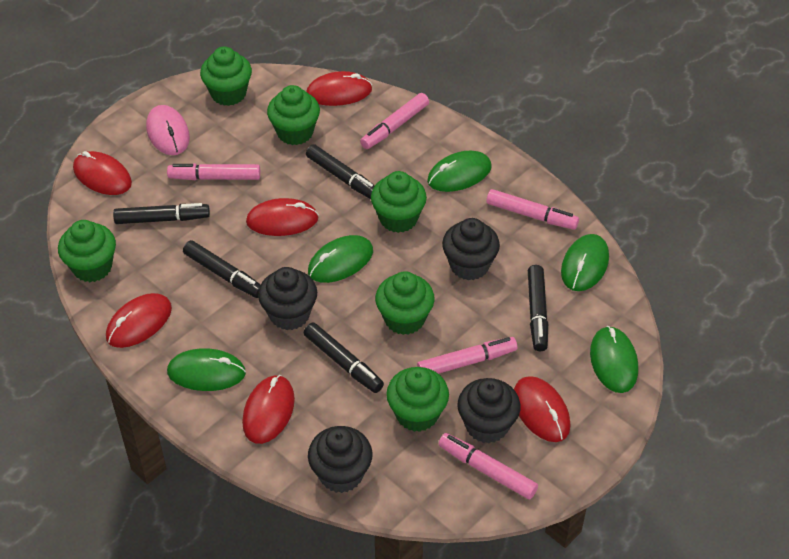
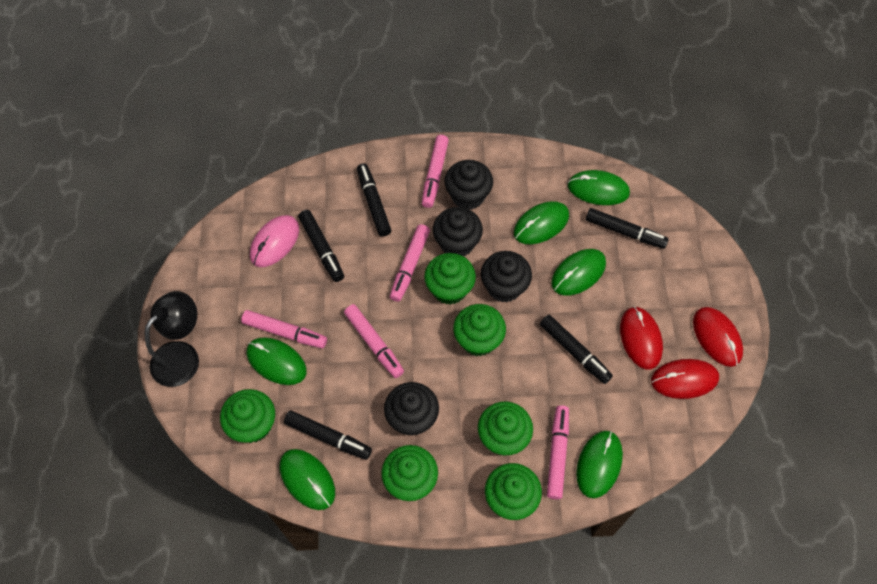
black lamp: none = 0 -> [145,291,199,387] = 1
green mouse: [167,348,246,391] [308,235,373,283] [427,151,492,192] [561,234,609,291] [590,326,638,393] = 5 -> [247,337,307,385] [280,449,335,510] [514,201,569,244] [551,249,606,296] [568,170,630,205] [576,431,623,498] = 6
red mouse: [73,151,132,195] [106,293,172,348] [242,375,295,444] [246,198,319,236] [306,71,372,106] [514,376,571,442] = 6 -> [620,306,663,370] [651,359,719,399] [693,307,743,367] = 3

